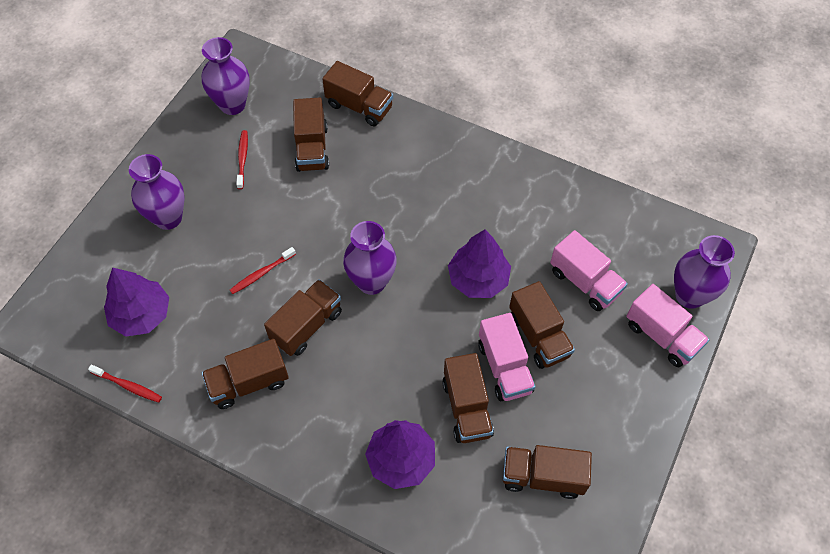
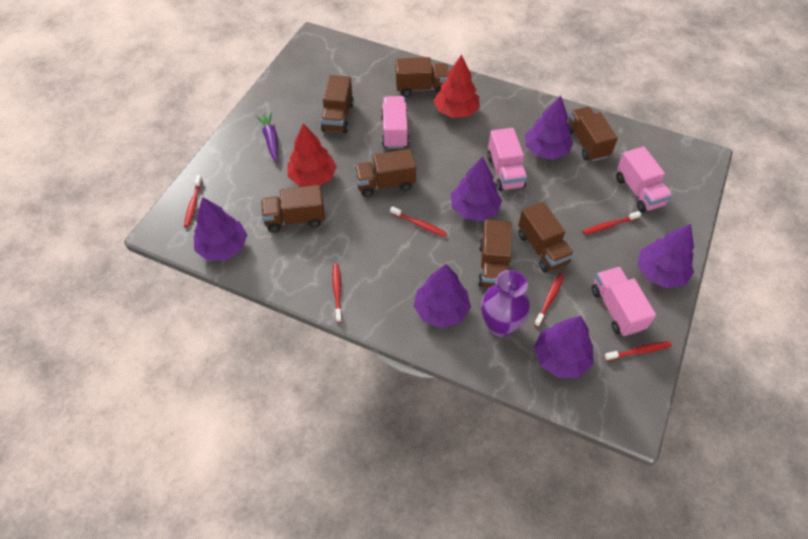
pink truck: [478,313,535,401] [550,230,628,311] [626,284,709,367] = 3 -> [381,96,409,149] [487,128,527,191] [591,267,656,336] [616,146,673,212] = 4
purple carrot: none = 0 -> [256,112,278,162] = 1
purple tree: [104,267,169,337] [365,420,435,489] [448,229,511,298] = 3 -> [194,197,247,261] [414,264,471,328] [451,156,502,221] [525,96,573,160] [534,316,593,378] [638,224,694,289] = 6
purple vase: [129,154,185,230] [202,37,250,115] [343,221,397,295] [674,235,735,309] = 4 -> [481,270,530,337] = 1
red toothbrush: [88,365,162,403] [230,247,296,294] [236,130,248,189] = 3 -> [184,175,203,227] [332,264,342,322] [390,206,447,237] [534,273,564,327] [582,211,641,235] [604,341,672,361] = 6
red tree: none = 0 -> [287,123,337,187] [434,54,479,118] = 2

